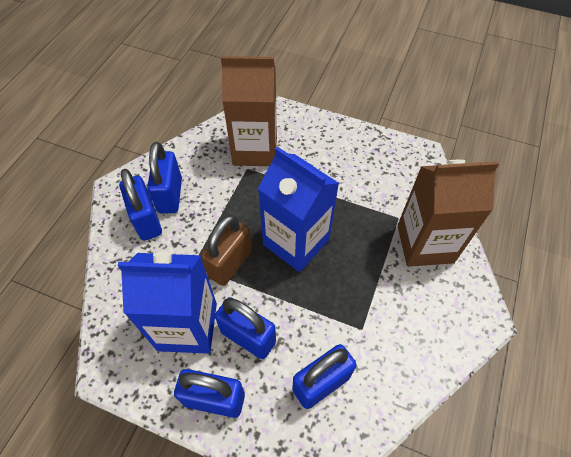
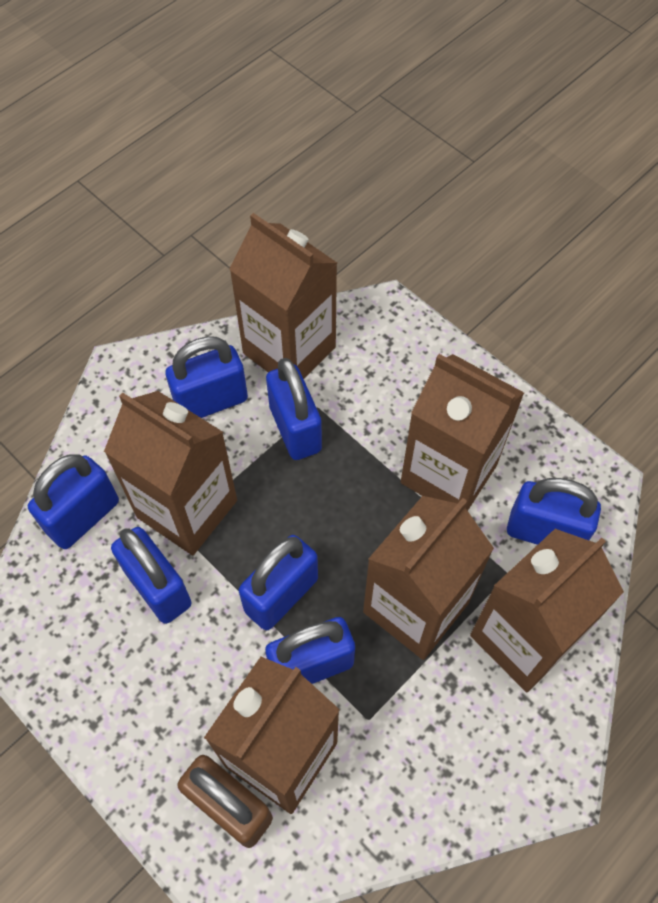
blue carton: [118,252,217,354] [258,147,339,272] = 2 -> none = 0
blue padlock: [119,169,162,241] [147,142,182,214] [174,369,245,418] [215,297,276,359] [292,344,357,409] = 5 -> [28,454,119,549] [111,527,192,624] [165,336,248,418] [239,535,318,630] [265,617,355,684] [266,358,322,460] [507,478,601,545] = 7
brown carton: [221,56,277,166] [397,160,499,267] = 2 -> [104,391,237,555] [204,657,340,814] [229,213,337,379] [363,496,494,660] [401,354,524,511] [470,529,624,692] = 6

